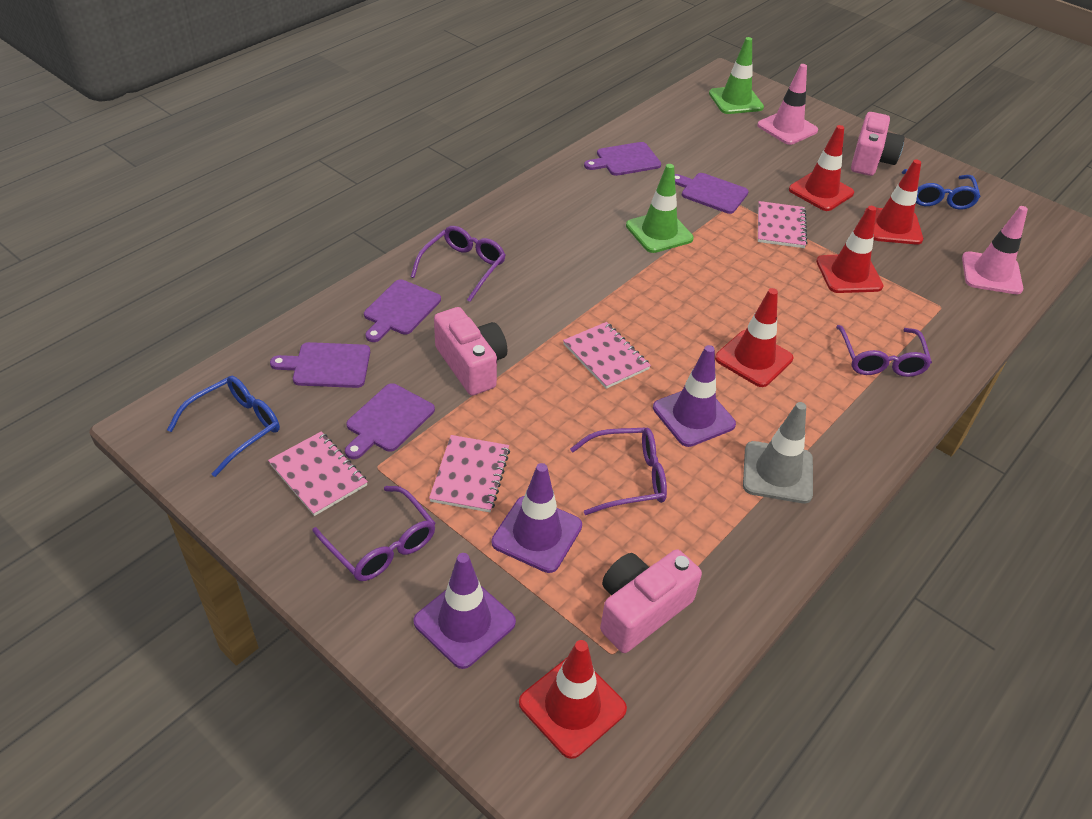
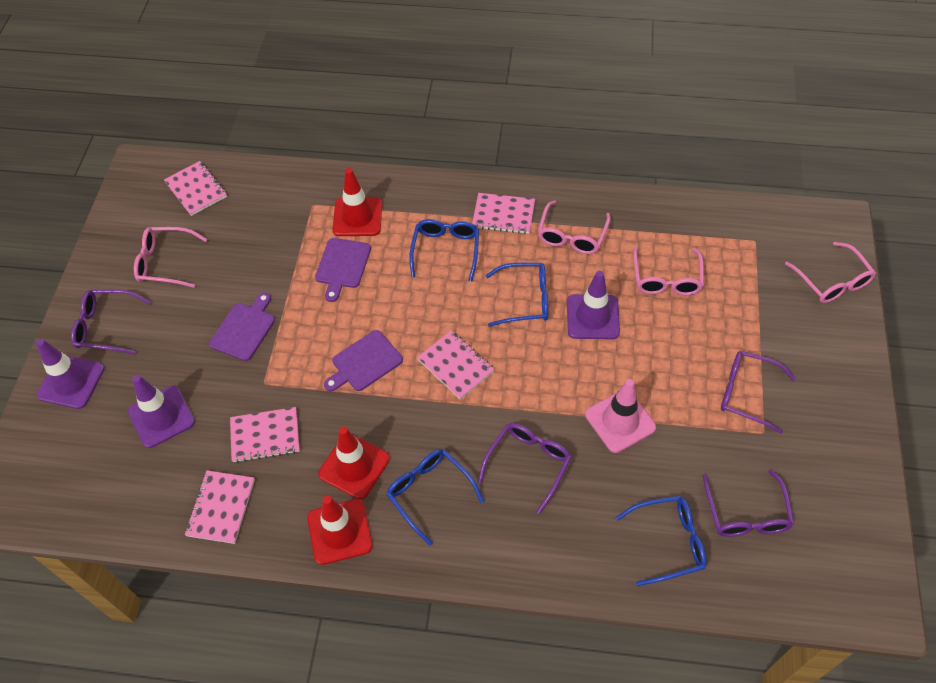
blue glasses: [167,376,280,477] [902,169,981,210] = 2 -> [386,449,484,546] [409,219,479,282] [485,263,548,327] [616,496,707,586] = 4
green traffic cone: [626,164,694,253] [709,37,764,114] = 2 -> none = 0
grey traffic cone: [743,402,813,503] = 1 -> none = 0
pink camera: [434,307,507,396] [600,549,702,653] [851,112,905,176] = 3 -> none = 0
pink glasses: none = 0 -> [134,227,207,288] [538,200,611,254] [633,246,704,295] [785,242,876,303] = 4
pink notebook: [268,431,368,516] [429,435,510,512] [563,322,651,389] [758,201,807,248] = 4 -> [164,161,227,216] [185,470,255,544] [230,407,300,463] [417,330,495,400] [472,193,535,234] = 5
pink traffic cone: [757,64,818,145] [962,206,1028,294] = 2 -> [585,379,656,453] = 1
purple cutting board: [270,342,370,388] [345,383,435,459] [364,279,441,342] [584,142,661,176] [675,173,749,214] = 5 -> [209,292,275,361] [315,238,371,302] [324,330,403,391] = 3
red traffic cone: [519,640,627,759] [715,288,793,387] [789,125,854,211] [816,206,883,293] [864,160,923,245] = 5 -> [307,496,373,565] [318,427,390,499] [332,168,382,236] = 3

